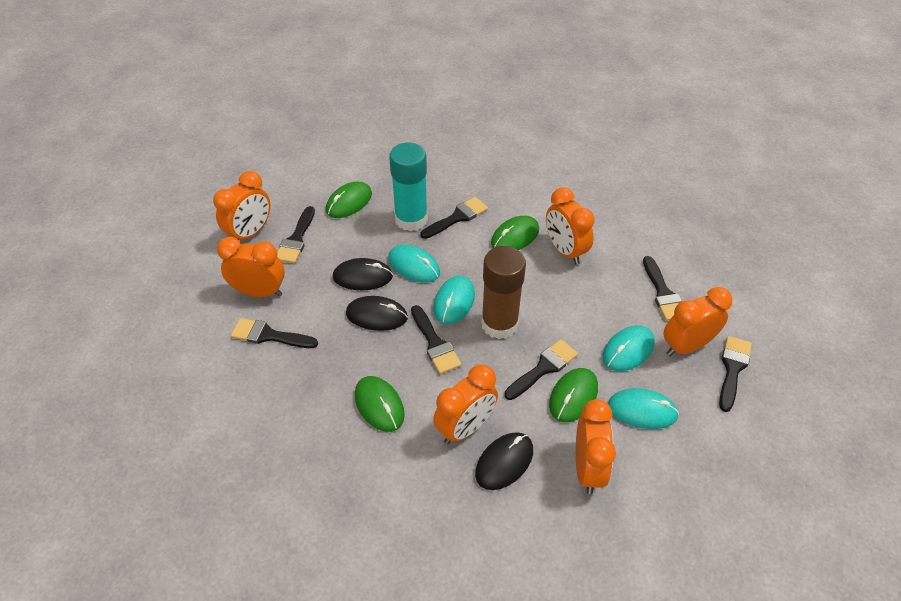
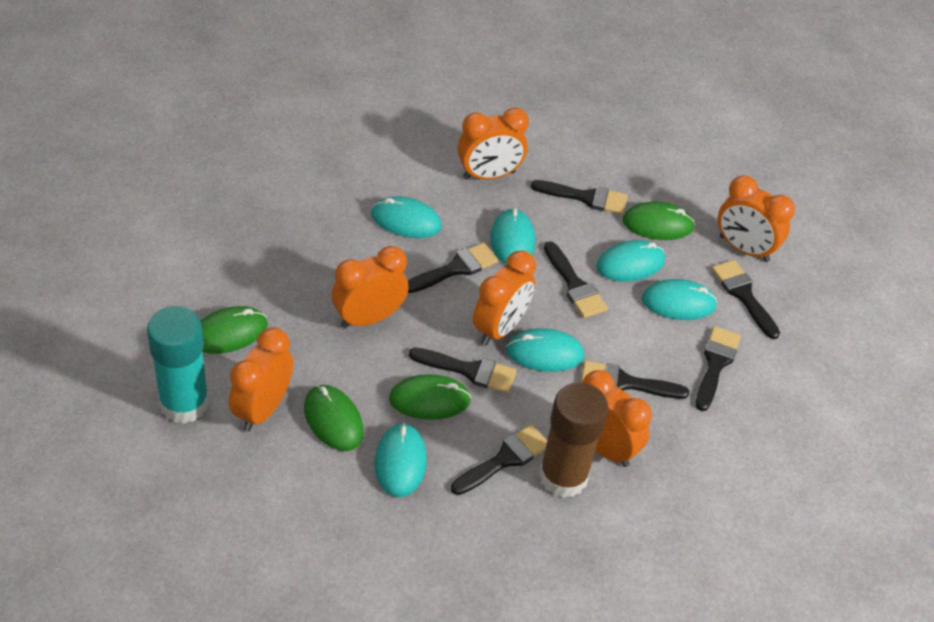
black brush: [231,318,318,348] [277,206,315,263] [411,305,462,374] [421,197,488,239] [504,339,578,400] [643,256,682,321] [719,336,752,412] = 7 -> [408,243,499,293] [409,347,517,393] [451,425,547,495] [531,180,627,214] [544,241,608,318] [581,361,689,399] [696,326,741,411] [712,260,780,339] = 8
black mouse: [333,258,393,290] [346,296,408,331] [475,432,533,490] = 3 -> none = 0
turquoise mouse: [388,245,440,282] [433,276,475,324] [602,325,655,371] [608,388,679,429] = 4 -> [371,196,442,238] [375,423,427,497] [491,208,535,265] [506,328,584,372] [596,240,665,282] [642,279,718,320] = 6

